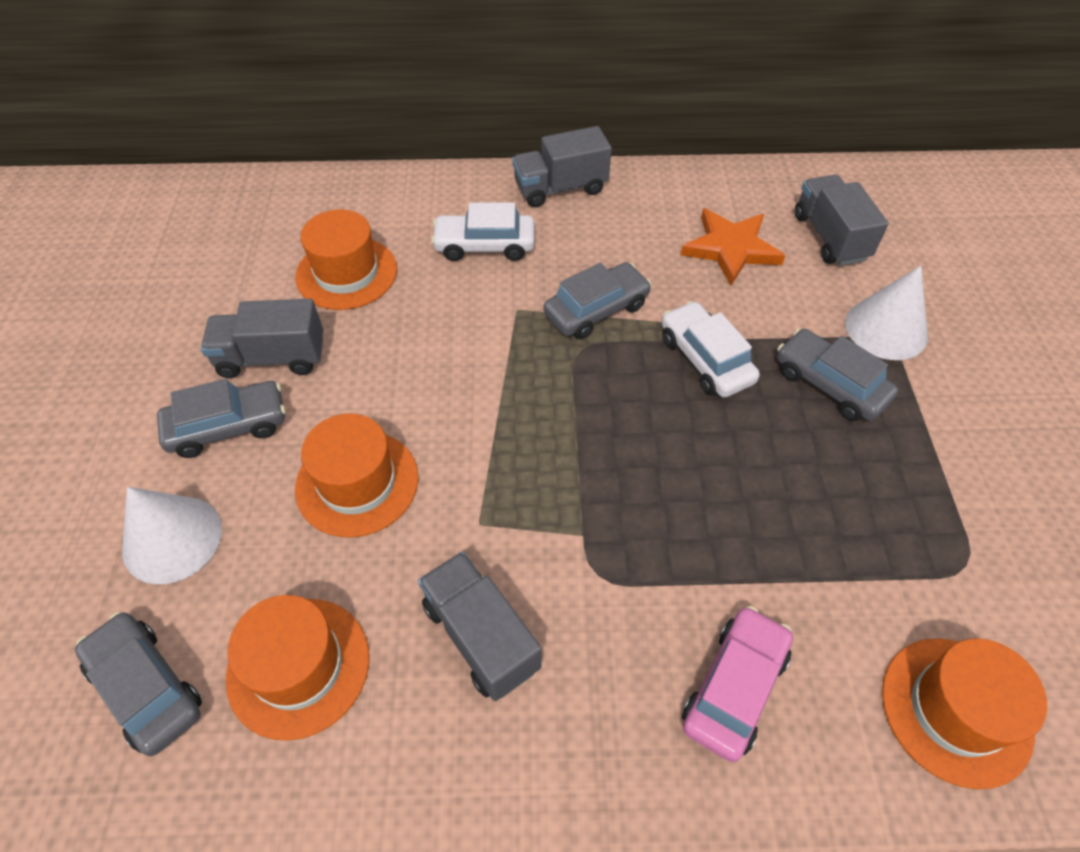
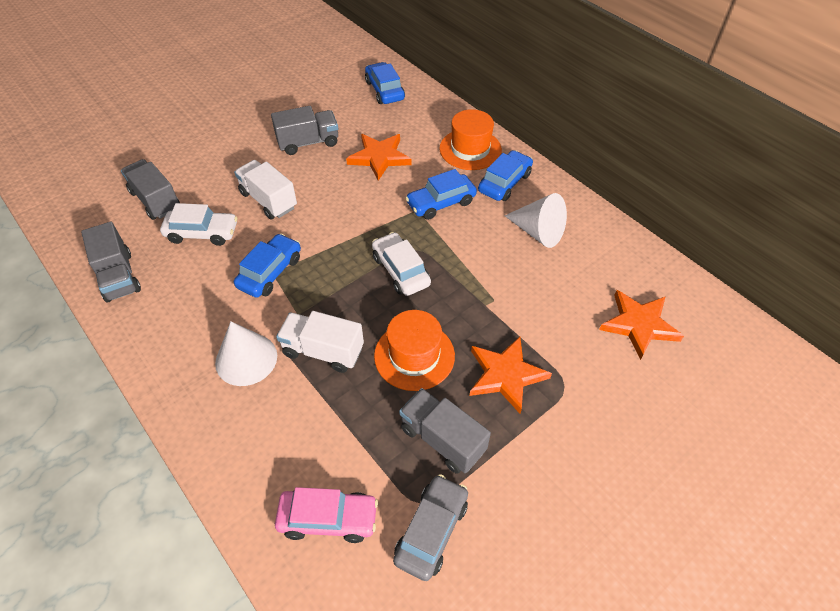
blue car: none = 0 -> [234,234,301,298] [365,62,405,104] [405,169,477,220] [478,150,533,201] = 4
grey car: [75,612,202,756] [157,379,286,458] [544,262,652,339] [777,329,898,421] = 4 -> [393,474,468,581] = 1
orange hat: [226,595,369,741] [295,209,397,310] [295,413,419,538] [882,638,1047,789] = 4 -> [374,310,455,391] [439,109,502,170] = 2
orange star: [681,208,785,286] = 1 -> [346,134,412,181] [470,337,552,414] [599,290,684,360] = 3
white truck: none = 0 -> [234,160,297,219] [276,311,364,373] = 2

